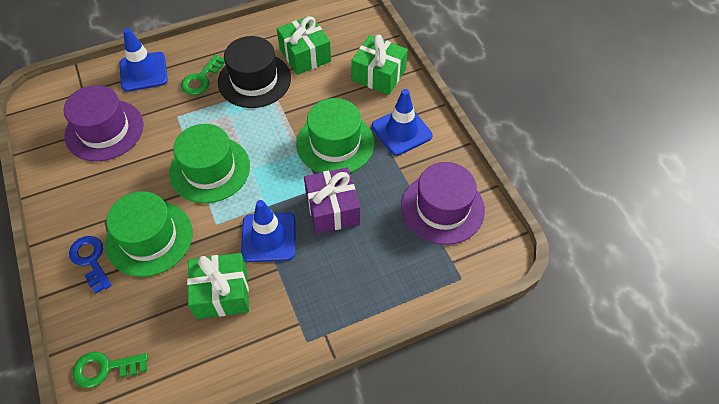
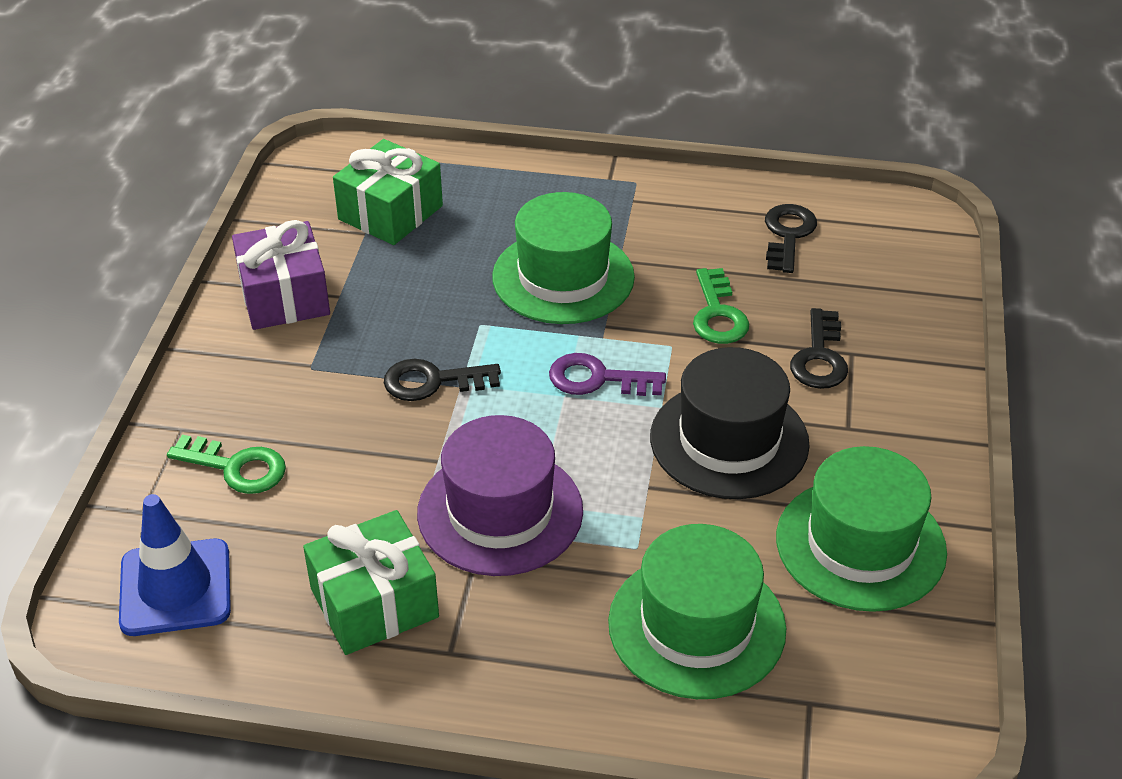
black key: none = 0 -> [384,359,501,401] [765,204,817,273] [790,308,848,389] = 3
blue key: [69,236,112,293] = 1 -> none = 0
blue traffic cone: [120,28,168,92] [241,200,295,262] [372,89,433,156] = 3 -> [119,494,231,636] = 1
green gift: [187,253,249,319] [277,16,331,75] [351,35,408,95] = 3 -> [303,510,439,655] [333,139,443,245] = 2
purple hat: [64,85,144,161] [401,162,485,245] = 2 -> [417,415,583,576] = 1
purple key: none = 0 -> [549,353,666,396] = 1

